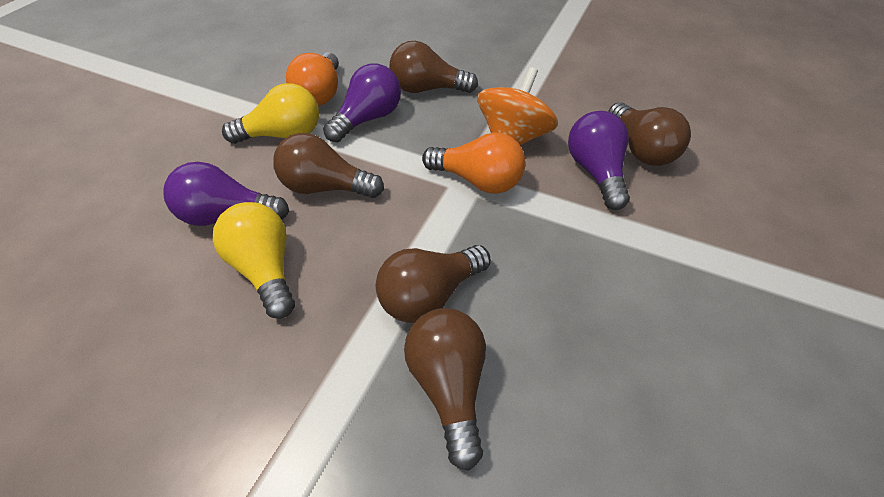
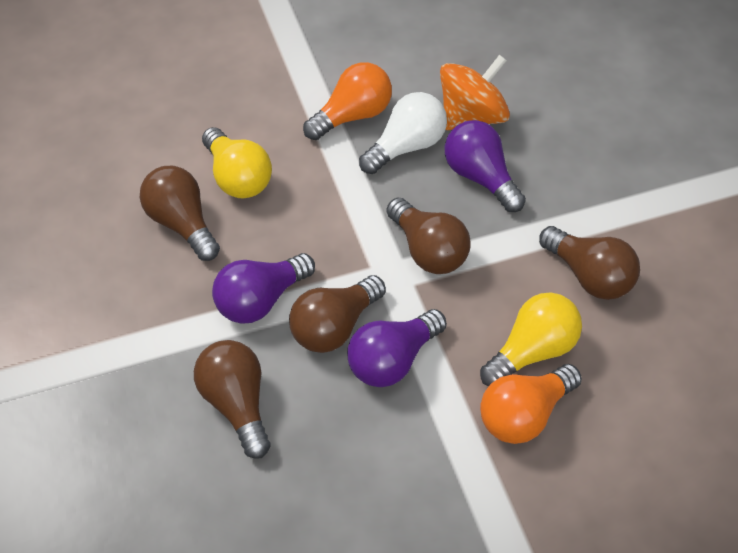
white light bulb: none = 0 -> [359,92,447,174] = 1

